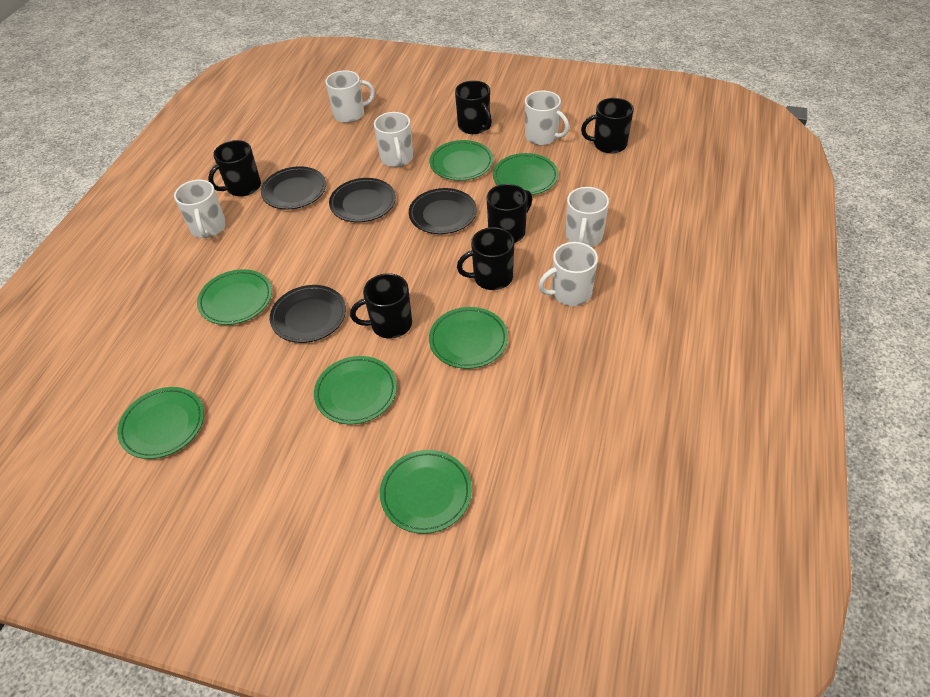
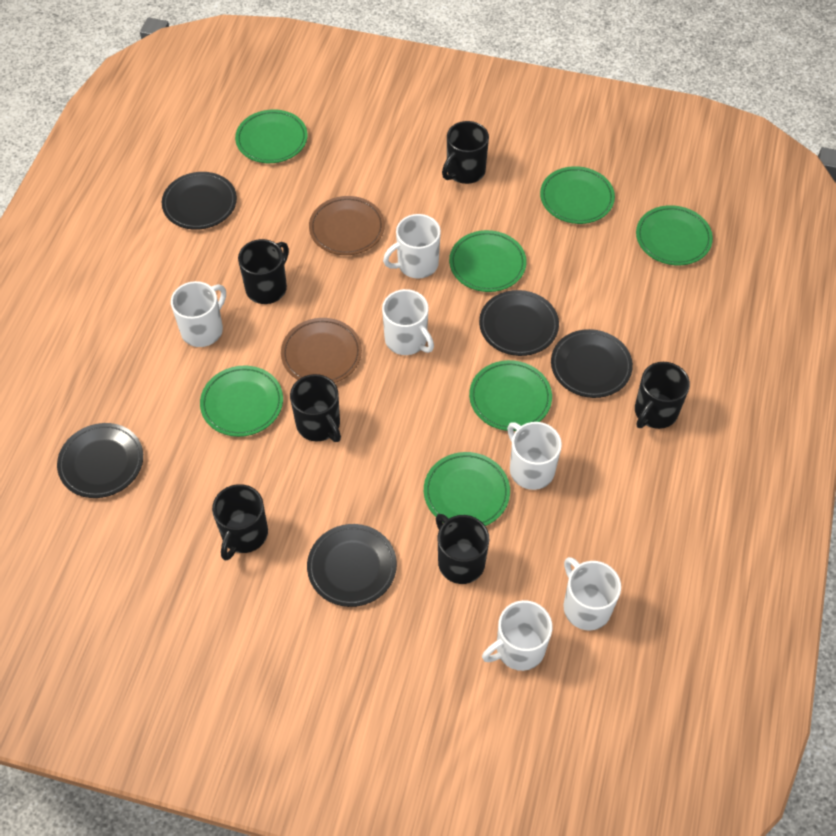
black plate: [261,166,326,209] [270,285,346,343] [329,178,396,222] [409,188,477,234] = 4 -> [57,423,143,498] [162,172,237,230] [307,524,397,607] [479,290,559,356] [551,329,633,398] = 5
brown plate: none = 0 -> [281,318,362,383] [309,196,385,255] = 2

